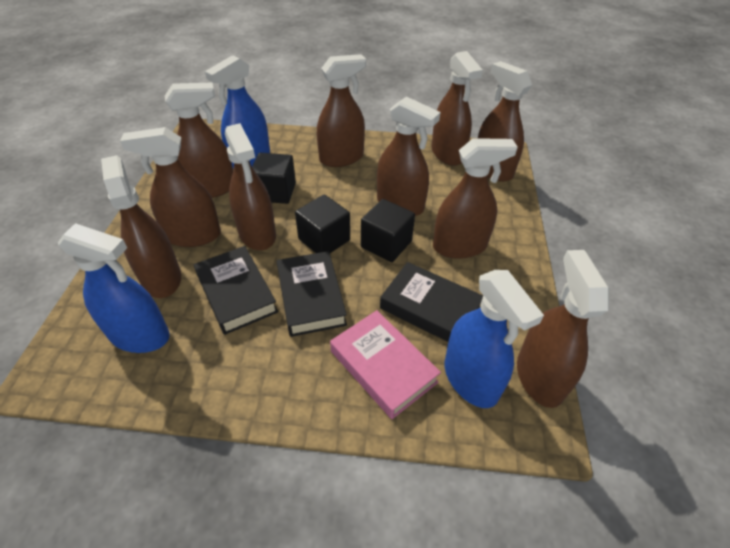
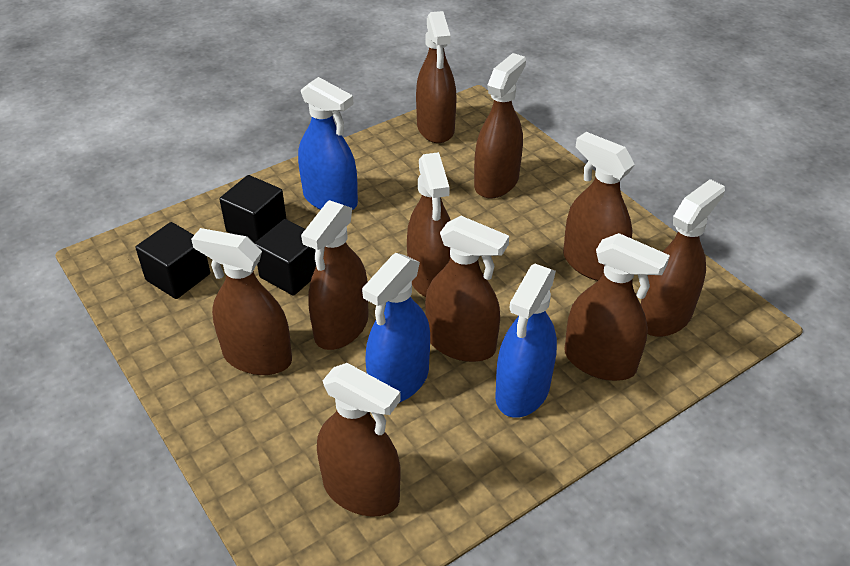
black book: [194,246,278,335] [277,251,347,337] [380,262,483,342] = 3 -> none = 0
pink book: [330,310,441,419] = 1 -> none = 0

